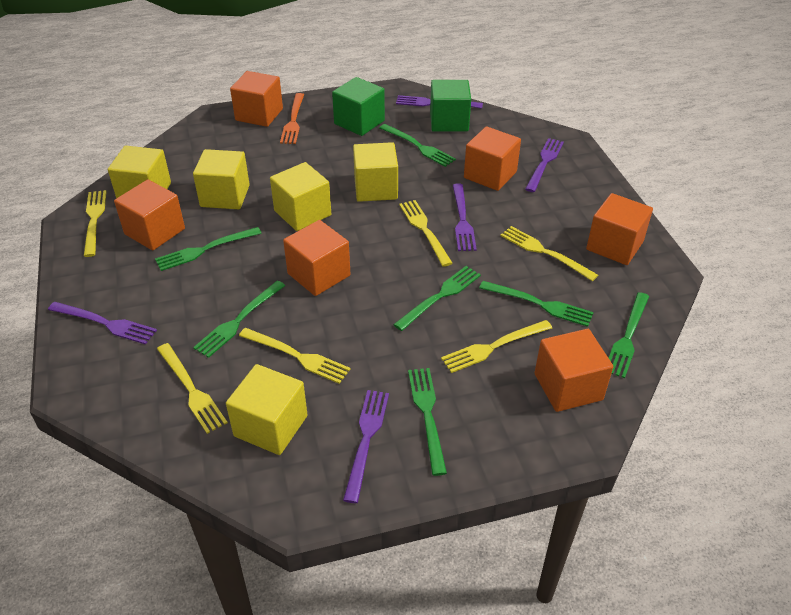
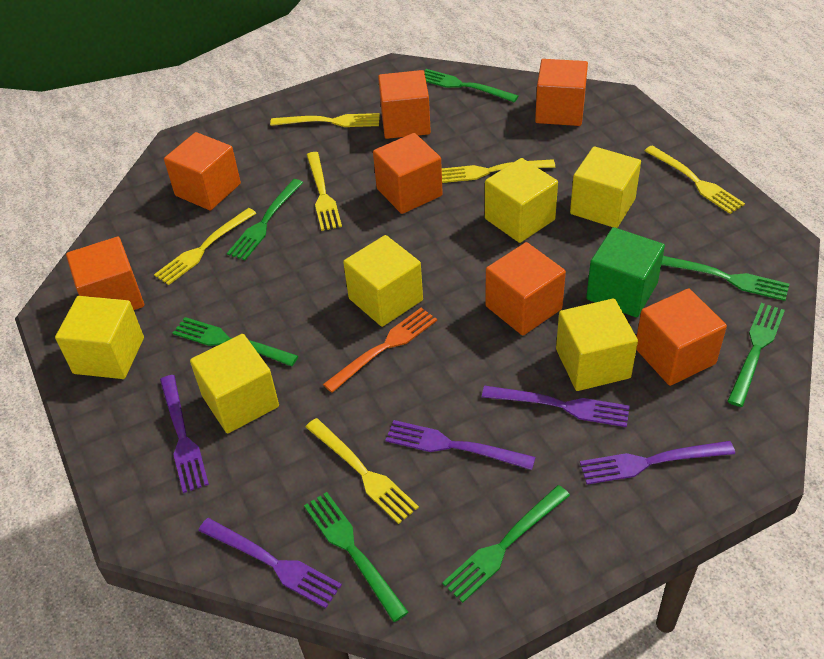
green cube: [332,77,385,136] [430,80,471,132] = 2 -> [586,227,665,317] = 1
orange cube: [114,180,185,250] [230,71,283,127] [283,220,350,296] [464,126,521,191] [535,329,613,412] [586,193,653,265] = 6 -> [66,237,144,310] [164,132,241,210] [373,133,443,214] [378,70,431,139] [486,242,566,336] [535,59,588,126] [636,288,727,386] = 7
yellow cube: [108,146,171,198] [193,149,250,209] [226,364,307,455] [270,162,331,231] [353,142,398,202] = 5 -> [55,296,144,379] [190,334,279,433] [343,235,423,327] [485,158,558,243] [556,298,638,391] [570,146,641,228] = 6

